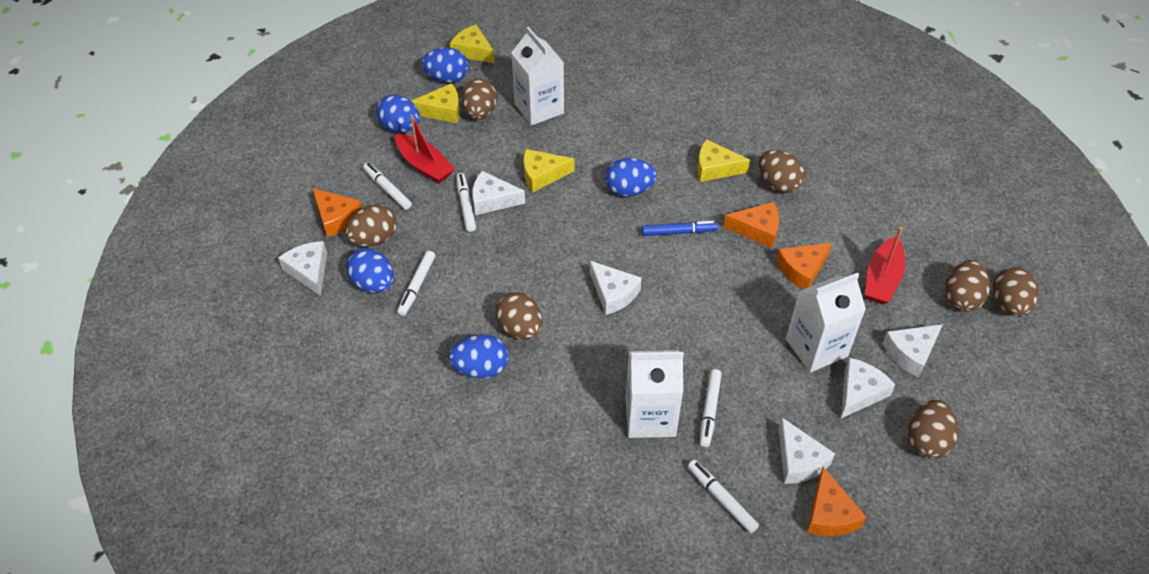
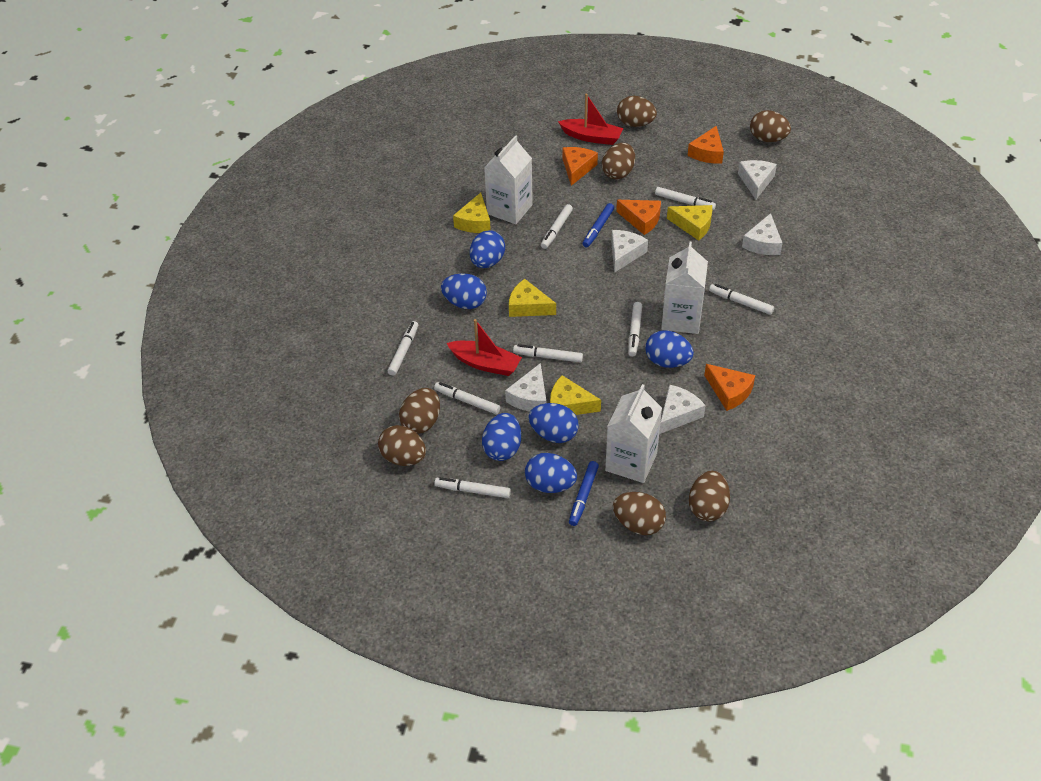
blue egg: [346,248,394,293] [376,94,420,133] [422,47,468,83] [449,335,508,379] [605,158,657,197] = 5 -> [441,273,487,309] [470,230,505,268] [482,413,521,461] [525,453,577,493] [529,403,579,443] [645,331,694,368] = 6
blue marker: [642,221,718,236] = 1 -> [569,461,599,526] [582,203,614,247] = 2
white cheese: [278,241,327,296] [472,171,525,215] [590,261,642,315] [779,418,835,484] [841,358,895,418] [882,324,943,378] = 6 -> [505,363,546,412] [611,230,648,273] [659,385,706,434] [738,160,777,199] [742,213,782,255] = 5
white marker: [363,163,412,209] [397,251,435,316] [456,173,476,232] [688,460,759,533] [700,369,722,447] = 5 -> [388,321,418,376] [434,382,500,414] [434,477,511,498] [513,344,583,363] [541,204,573,249] [628,302,642,356] [655,187,716,210] [709,284,774,315] = 8

